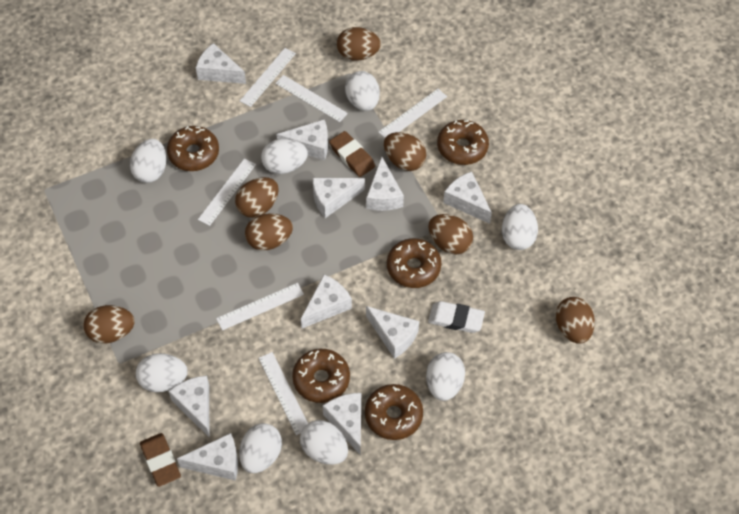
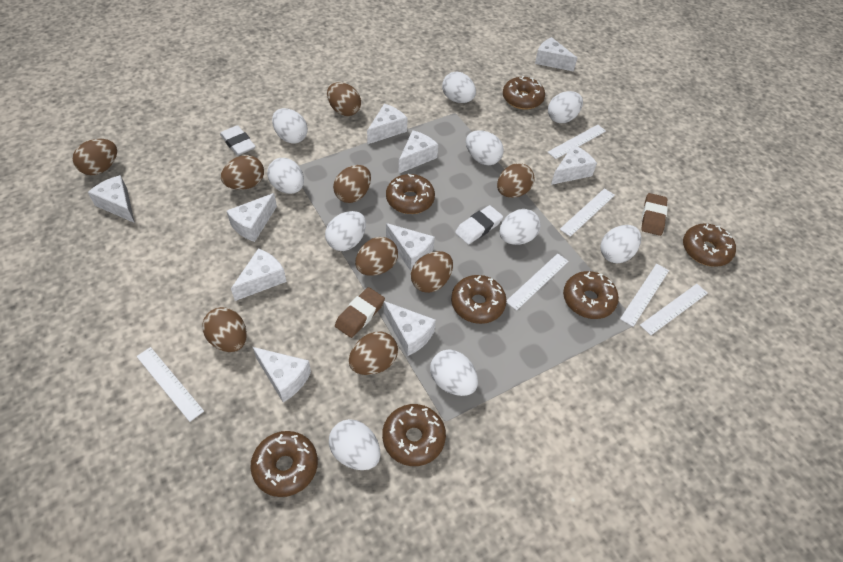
brown donut: [167,126,219,171] [292,349,350,403] [365,384,423,440] [387,238,441,288] [437,120,489,165] = 5 -> [250,431,318,497] [382,404,446,466] [386,174,435,214] [451,275,507,324] [503,76,545,110] [563,271,619,319] [683,223,736,267] = 7
brown egg: [83,305,135,344] [235,177,279,218] [245,213,293,251] [337,27,381,61] [384,132,426,171] [428,214,473,254] [556,297,595,344] = 7 -> [73,139,117,175] [202,307,247,352] [221,155,264,190] [327,82,361,116] [333,165,371,203] [349,332,398,375] [355,237,398,276] [411,251,453,293] [497,163,535,198] = 9
white egg: [130,139,166,183] [136,353,188,392] [239,423,282,473] [261,139,308,174] [300,420,348,465] [345,71,380,111] [426,352,465,401] [502,204,538,250] = 8 -> [267,158,304,194] [272,108,308,144] [325,211,366,251] [329,419,380,470] [430,349,478,396] [442,72,476,103] [466,130,504,165] [499,209,540,245] [548,91,583,123] [600,225,641,264] = 10
white eraser: [428,301,485,333] = 1 -> [220,125,256,156] [455,205,503,244] = 2

